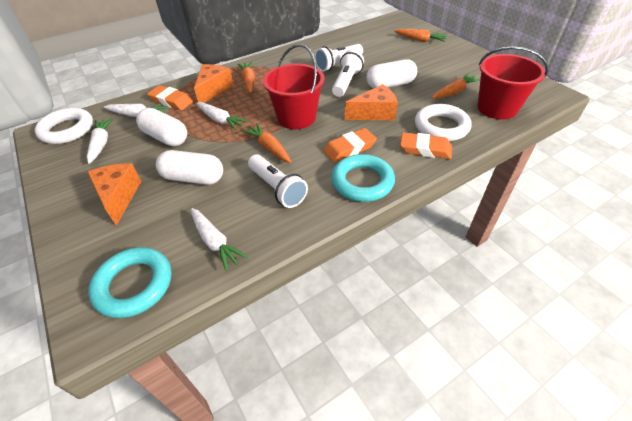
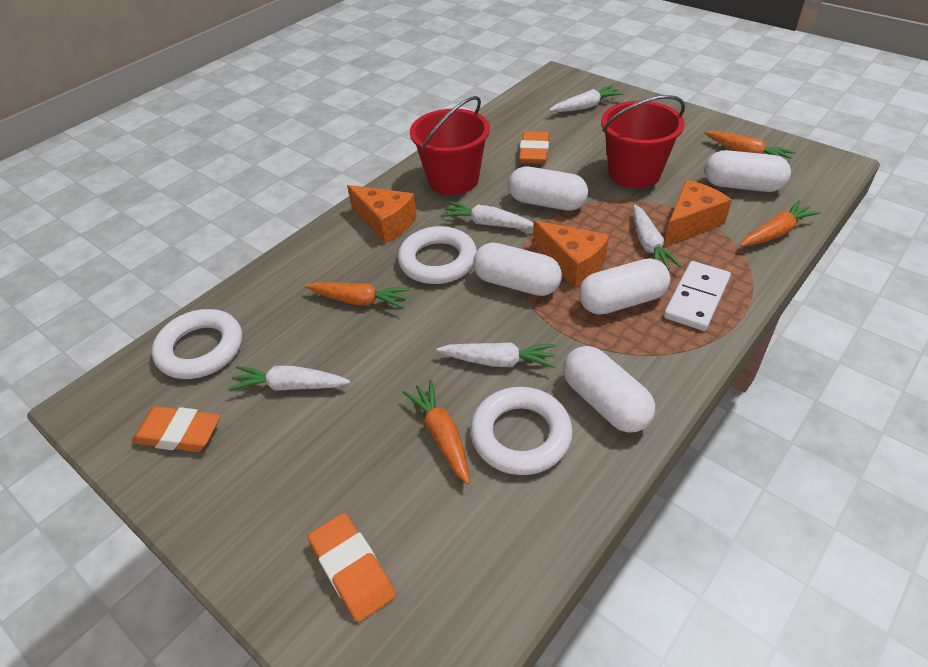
turquoise ring: [88,247,172,318] [331,154,395,202] = 2 -> none = 0
white capsule: [136,108,187,146] [156,150,223,185] [366,59,417,88] = 3 -> [473,243,562,296] [508,167,588,211] [563,346,655,433] [579,258,670,315] [705,150,791,192] = 5
white carrot: [87,118,113,164] [104,104,168,117] [191,208,248,272] [196,102,248,130] = 4 -> [228,366,350,391] [436,342,556,368] [441,201,533,229] [549,85,624,112] [633,205,682,270] = 5
white domino: none = 0 -> [664,261,731,331] = 1
white flashlight: [248,154,308,208] [314,44,363,71] [332,50,364,97] = 3 -> none = 0
white ring: [35,108,93,144] [415,104,472,141] = 2 -> [152,309,242,379] [398,226,477,284] [470,387,573,475] = 3

